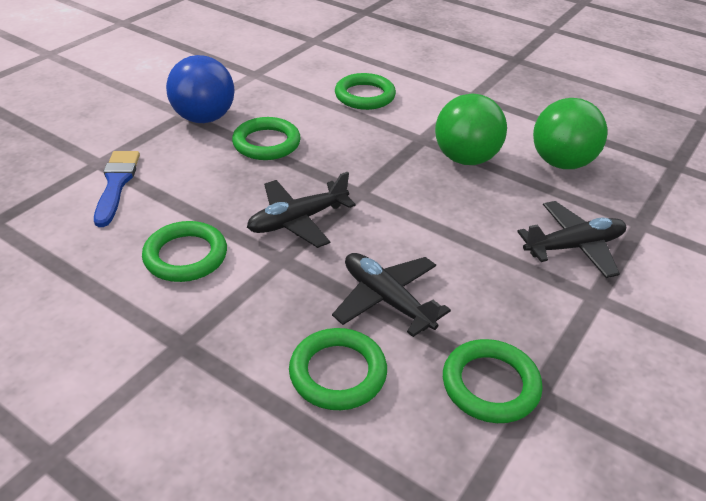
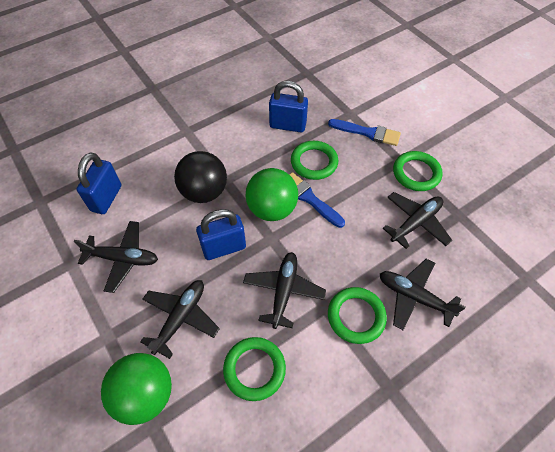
black ball: none = 0 -> [174,151,227,203] = 1
black plane: [247,172,356,248] [332,253,451,337] [517,201,626,278] = 3 -> [74,221,158,293] [140,280,220,359] [243,252,326,329] [380,259,466,330] [383,192,452,249] = 5
blue ball: [166,55,234,123] = 1 -> none = 0
blue brush: [94,151,140,227] = 1 -> [289,172,345,228] [328,119,401,146] = 2
blue padlock: none = 0 -> [76,152,121,214] [196,209,246,260] [269,81,308,132] = 3
green ring: [142,221,227,282] [232,117,301,160] [289,328,387,410] [335,73,396,110] [443,339,543,423] = 5 -> [223,337,286,401] [291,141,338,180] [328,287,387,344] [393,151,442,191] = 4

